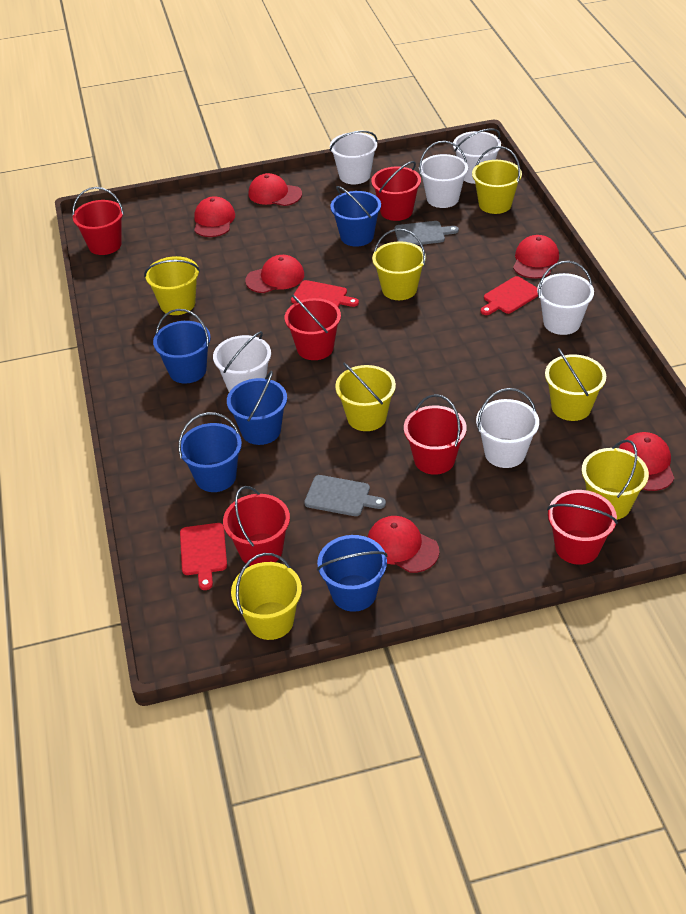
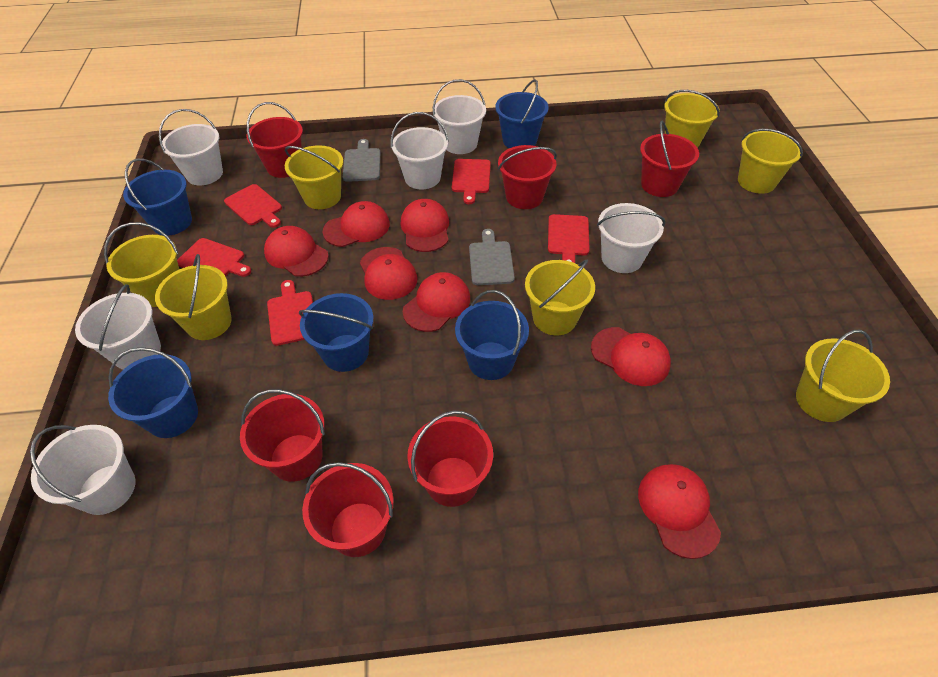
red cap: [194,196,235,237] [245,255,304,293] [248,173,302,206] [368,516,439,573] [513,235,559,279] [619,432,674,491] = 6 -> [264,226,329,277] [323,201,390,247] [360,247,417,300] [401,199,449,252] [403,272,470,332] [591,327,671,386] [638,464,721,559] = 7
red cutting board: [180,523,227,590] [291,280,359,307] [480,276,538,315] = 3 -> [177,238,251,277] [224,184,282,228] [267,280,313,346] [452,159,491,204] [548,214,590,263] = 5

